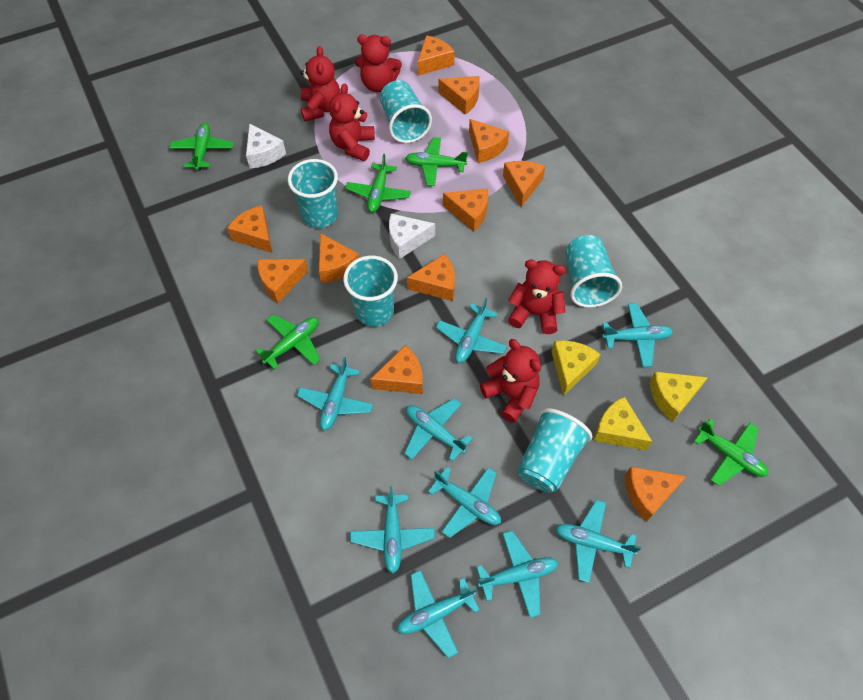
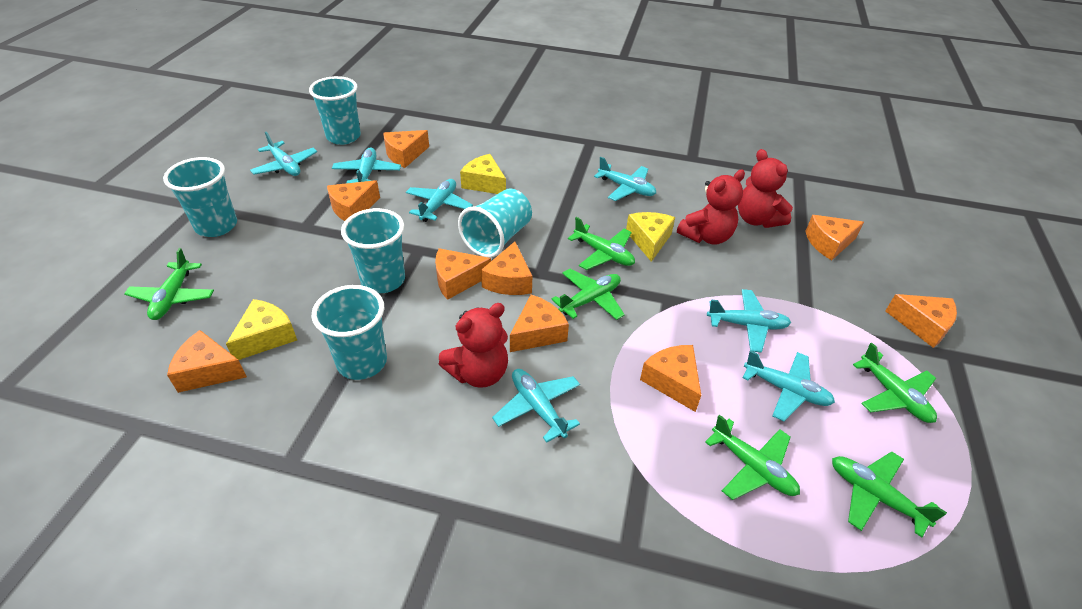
green plane: [170,123,234,170] [256,315,321,370] [345,154,411,212] [405,137,468,186] [694,419,768,486] = 5 -> [124,248,214,320] [551,269,625,320] [568,217,635,270] [705,414,800,500] [832,451,947,537] [853,343,937,423] = 6
orange cheese: [227,205,273,253] [257,259,308,303] [319,233,359,283] [370,345,423,394] [407,254,455,301] [418,35,455,76] [438,76,480,115] [443,188,488,232] [469,119,509,163] [503,161,545,207] [625,467,687,522] = 11 -> [167,330,247,393] [327,180,380,221] [383,130,429,168] [435,248,491,300] [481,242,532,295] [510,295,569,352] [640,345,701,412] [805,215,864,260] [885,294,957,348] = 9
red teddy bear: [300,46,341,121] [329,83,375,161] [355,35,402,92] [480,339,541,423] [508,260,566,334] = 5 -> [439,303,508,388] [677,170,745,245] [738,149,793,228] = 3
turquoise plane: [297,357,373,431] [350,486,435,573] [397,570,480,658] [404,398,473,461] [428,467,501,538] [436,298,507,363] [477,530,558,618] [555,500,641,583] [602,303,673,367] = 9 -> [250,132,317,176] [332,147,401,183] [406,179,473,222] [492,369,580,443] [594,157,656,201] [707,289,791,353] [743,350,835,421] = 7
white cheese: [246,123,286,168] [389,214,435,259] = 2 -> none = 0

